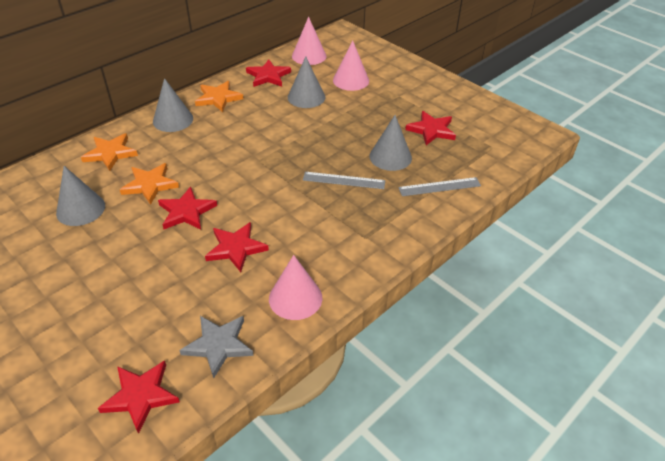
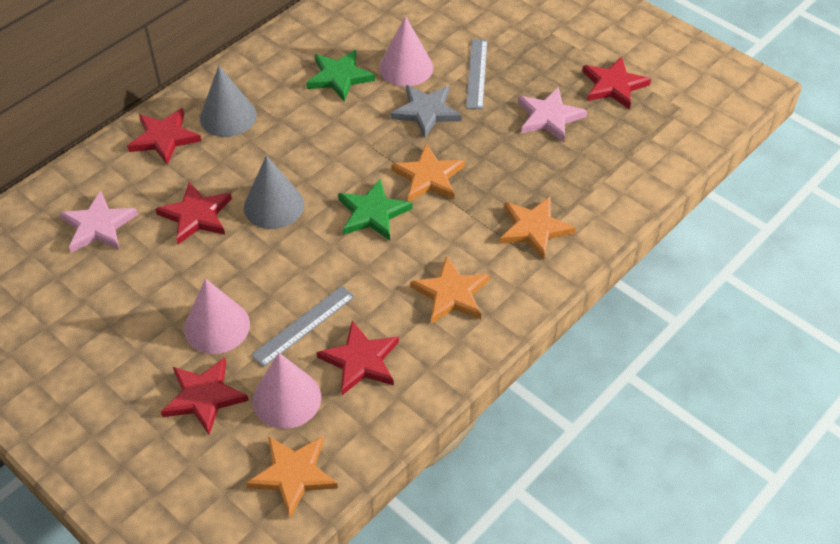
green star: none = 0 -> [306,50,375,102] [338,179,412,240] = 2
grey cone: [56,166,105,226] [153,78,193,132] [288,56,325,108] [370,115,412,171] = 4 -> [200,66,257,137] [244,155,304,229] = 2
orange star: [81,133,138,171] [120,163,179,205] [195,81,243,112] = 3 -> [246,436,338,518] [391,144,465,202] [410,256,490,324] [500,197,576,260] = 4
pink star: none = 0 -> [59,191,138,253] [518,87,587,142] = 2

